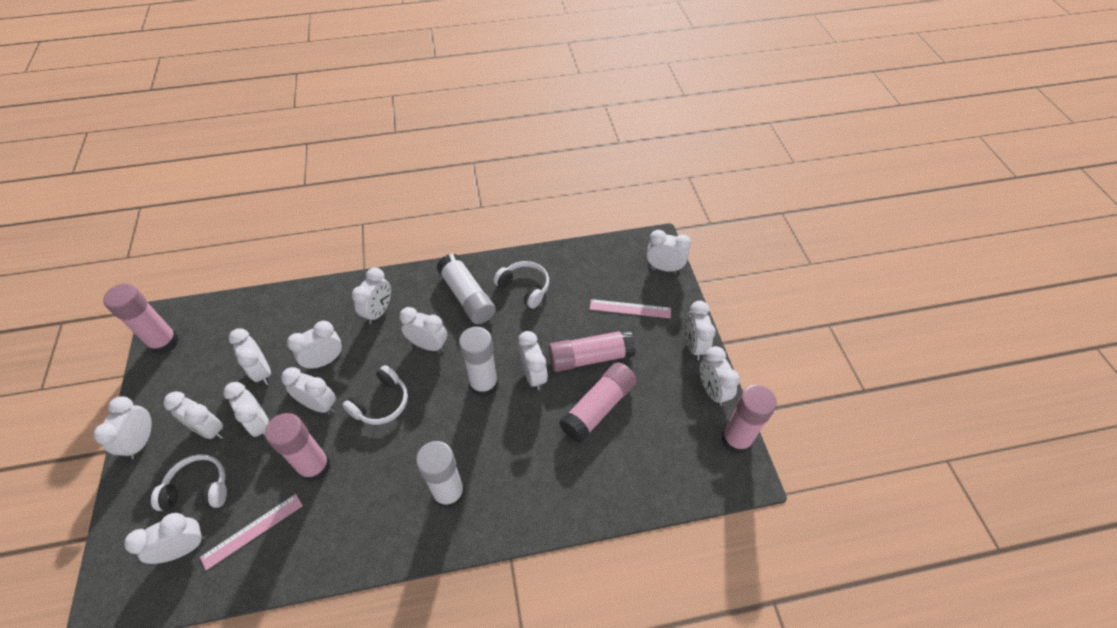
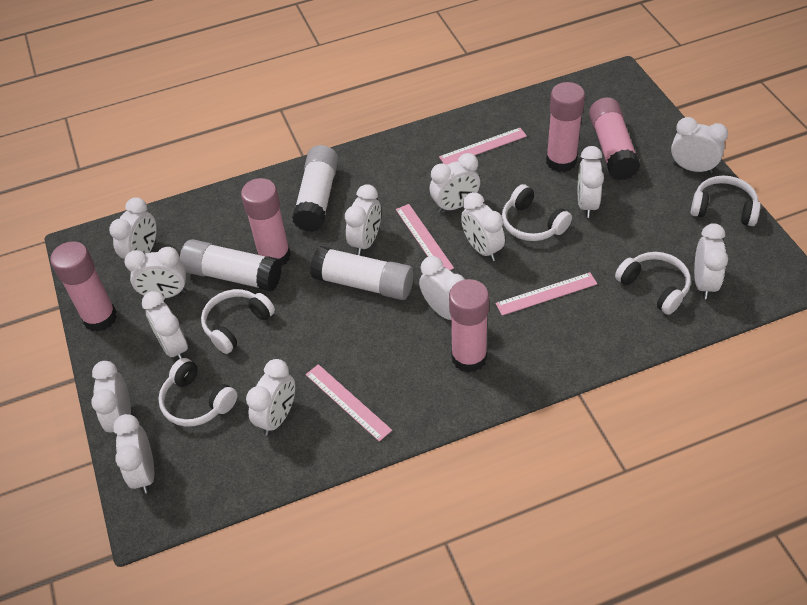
pink ruler: [200,494,303,570] [590,299,671,318] = 2 -> [305,364,392,442] [396,204,454,270] [439,128,527,165] [495,272,597,315] = 4
white headphones: [151,454,227,511] [343,365,408,425] [493,261,549,308] = 3 -> [158,358,238,427] [201,289,275,354] [502,184,572,241] [615,252,691,315] [691,175,761,226] = 5

